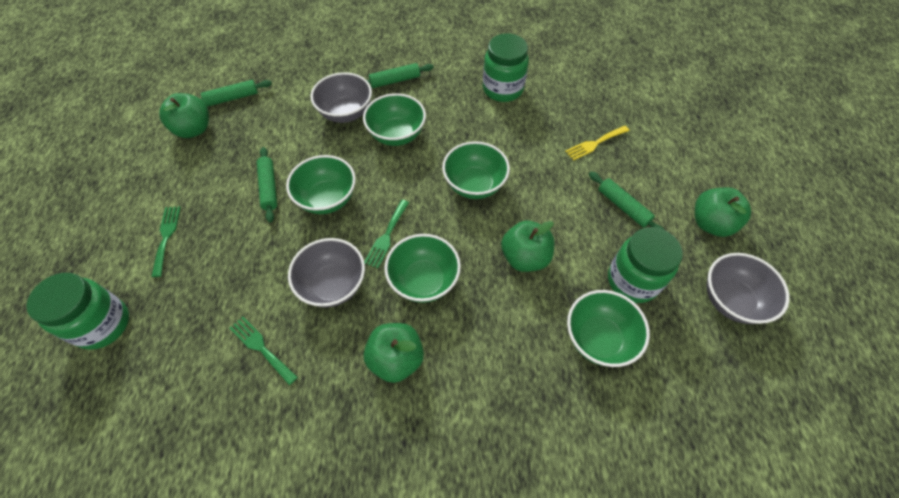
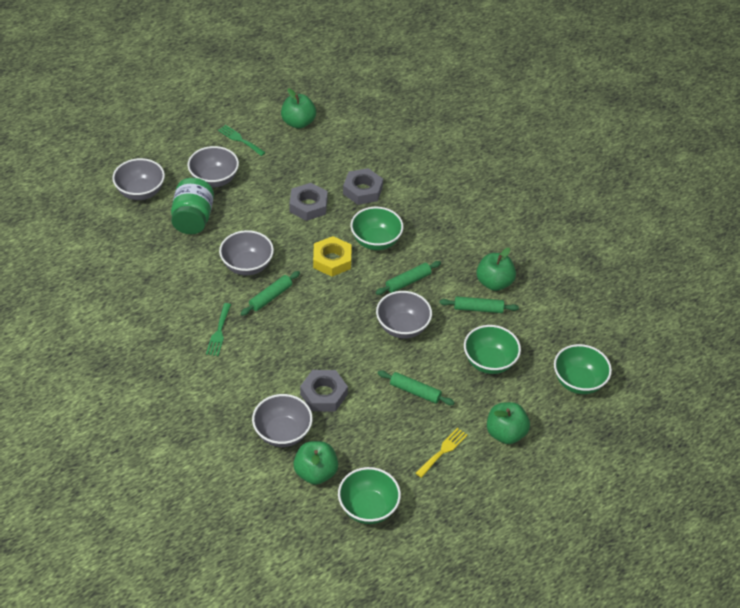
green bowl: [286,155,356,214] [363,93,426,146] [384,234,461,303] [442,141,510,199] [567,290,650,367] = 5 -> [338,467,401,524] [351,207,403,250] [464,325,521,374] [554,344,612,394] = 4
green fork: [151,206,181,277] [230,317,298,385] [364,200,409,268] = 3 -> [206,303,231,356] [218,125,266,156] = 2
green jar: [26,273,129,350] [483,33,529,102] [608,227,683,303] = 3 -> [171,178,214,234] = 1
grey bowl: [288,238,365,308] [311,72,372,123] [706,253,790,324] = 3 -> [112,158,165,200] [187,146,239,187] [219,230,274,275] [252,394,313,447] [376,291,432,339] = 5
grey nut: none = 0 -> [289,183,328,221] [300,370,348,411] [343,168,383,205] = 3
yellow nut: none = 0 -> [313,236,351,277] = 1

